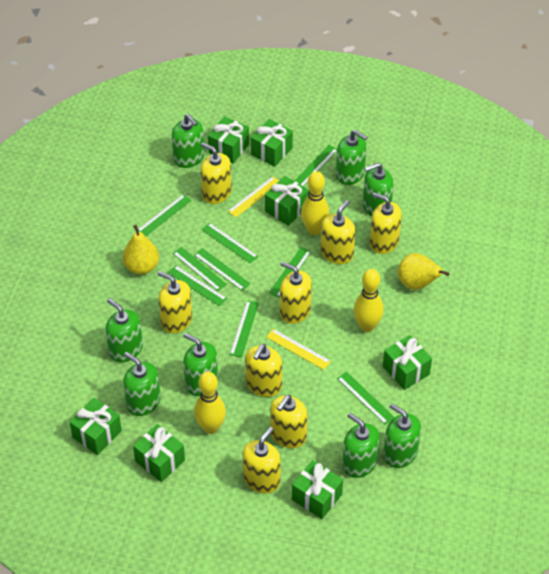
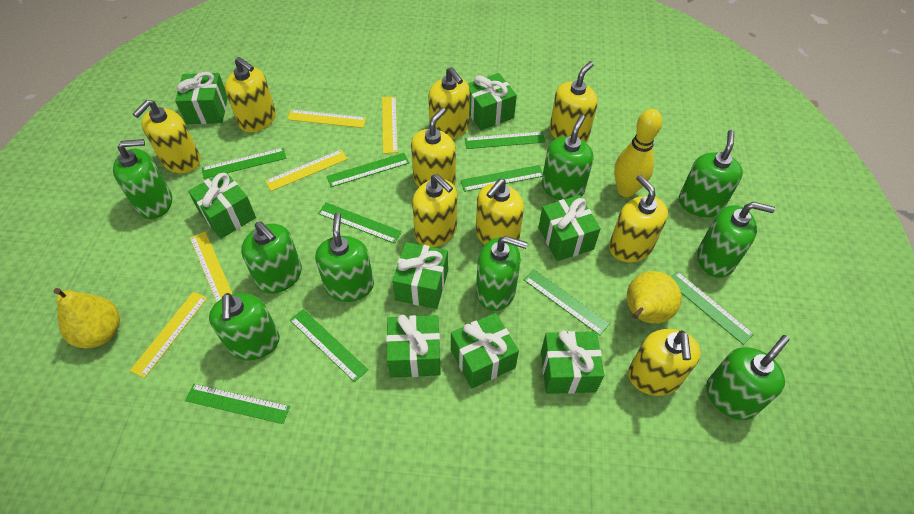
green gift: [70,398,122,455] [133,424,185,482] [208,116,249,164] [251,119,293,167] [265,176,309,226] [292,460,343,519] [383,335,432,390] = 7 -> [175,72,228,124] [188,171,256,239] [386,315,441,378] [392,242,448,309] [451,313,519,388] [468,73,517,130] [538,195,601,261] [541,331,604,394] = 8
green soap dispenser: [105,298,143,362] [123,352,161,416] [172,114,204,168] [183,333,218,396] [336,130,367,185] [342,413,380,478] [363,163,394,217] [383,403,421,468] = 8 -> [113,139,172,219] [209,293,280,361] [241,221,302,294] [315,213,374,302] [476,236,528,311] [542,115,594,200] [679,130,743,217] [697,202,775,278] [706,335,790,420] = 9
yellow bowling pin: [194,372,226,434] [301,171,330,235] [353,269,384,332] = 3 -> [614,109,662,197] = 1
yellow ruler: [228,176,279,217] [266,329,331,370] = 2 -> [130,292,207,378] [190,231,233,302] [265,150,347,191] [287,110,366,128] [382,96,398,154] = 5
yellow soap dispenser: [158,271,193,333] [201,142,232,204] [242,427,281,494] [245,344,282,397] [270,395,308,448] [280,261,312,324] [320,200,356,264] [370,192,402,254] = 8 -> [133,100,201,173] [225,57,276,132] [411,108,456,187] [412,174,457,247] [428,67,470,140] [476,179,524,245] [550,61,598,142] [609,175,668,262] [628,329,701,396] = 9

